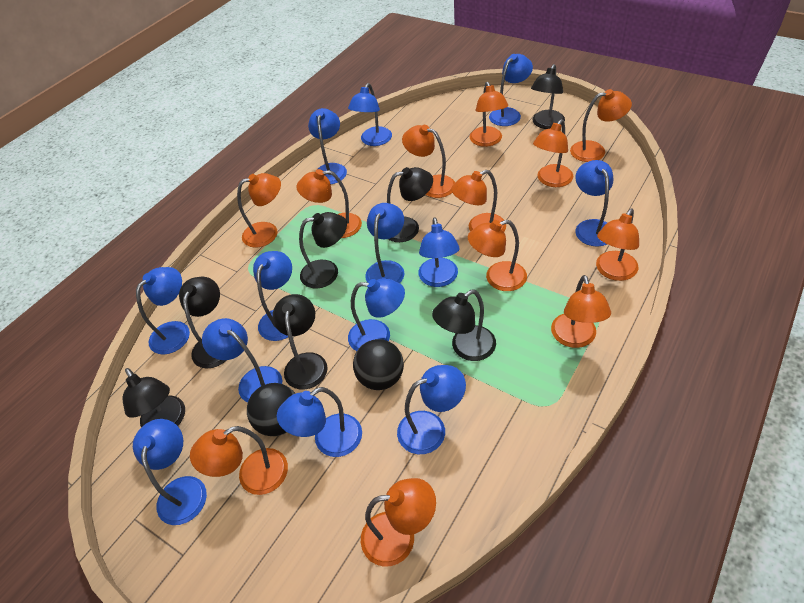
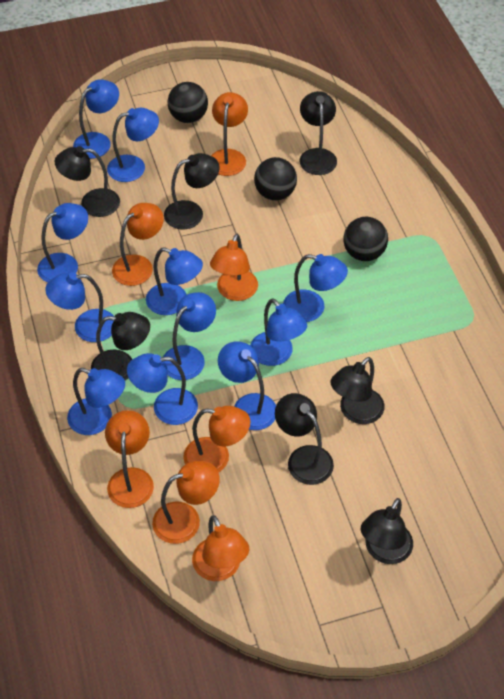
black ball: [247,383,295,436] [353,339,404,390] = 2 -> [167,82,208,123] [254,157,297,201] [343,217,388,261] = 3
blue lamp: [133,419,207,525] [136,267,190,355] [202,318,282,402] [253,251,292,341] [277,387,362,457] [308,108,347,184] [348,83,392,146] [348,278,405,351] [365,203,404,283] [397,365,466,454] [418,217,460,287] [489,54,533,126] [575,160,613,246] = 13 -> [37,203,88,283] [45,273,114,342] [67,368,125,435] [73,79,119,159] [107,107,159,182] [127,353,198,425] [146,247,203,315] [163,292,216,380] [218,341,276,430] [250,298,307,366] [283,254,348,322] = 11
orange lamp: [190,426,288,495] [237,173,281,248] [296,169,362,238] [361,478,436,567] [402,125,455,198] [451,170,506,231] [468,220,527,291] [470,82,508,147] [533,119,573,187] [551,275,611,348] [570,89,632,162] [596,209,639,281] = 12 -> [105,410,154,508] [112,203,164,286] [152,461,220,544] [183,406,250,473] [192,515,249,581] [210,234,258,301] [211,92,248,176] = 7

